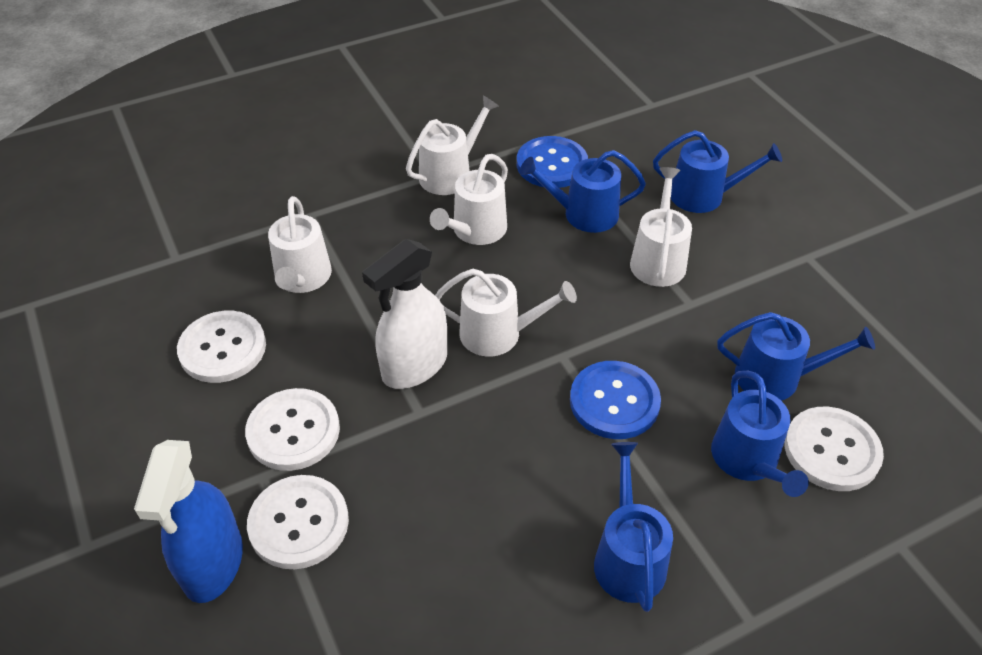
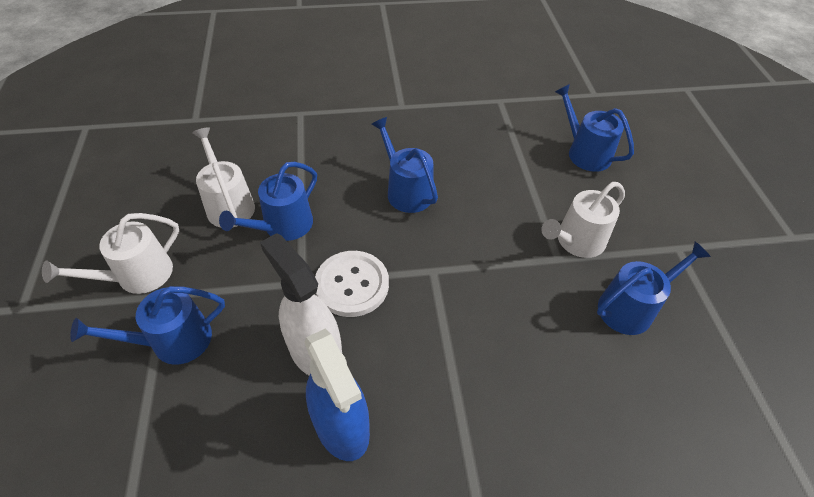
blue button: [517,136,588,188] [570,361,661,439] = 2 -> none = 0
white button: [177,311,266,383] [245,388,340,471] [247,475,349,569] [784,407,884,491] = 4 -> [315,251,389,317] = 1
white watering can: [268,196,332,293] [406,95,499,195] [430,154,508,245] [435,269,577,356] [630,167,692,287] = 5 -> [42,213,179,294] [192,127,255,227] [541,182,625,258] = 3

